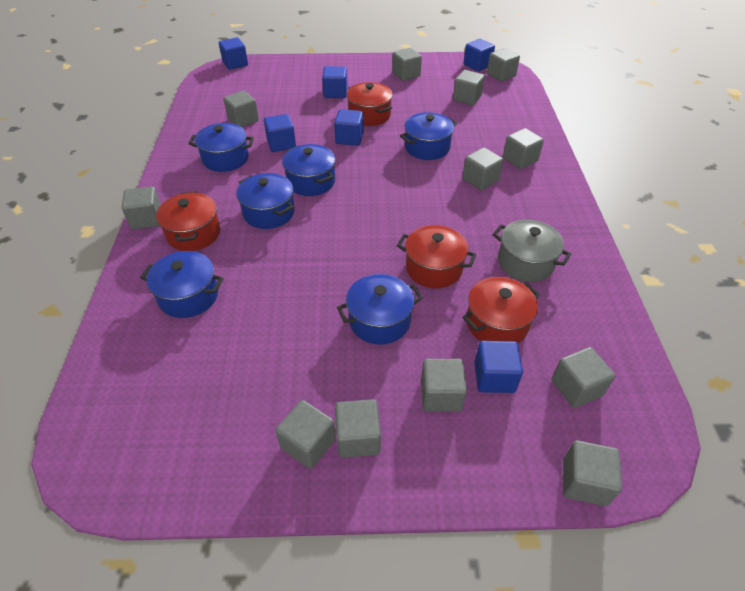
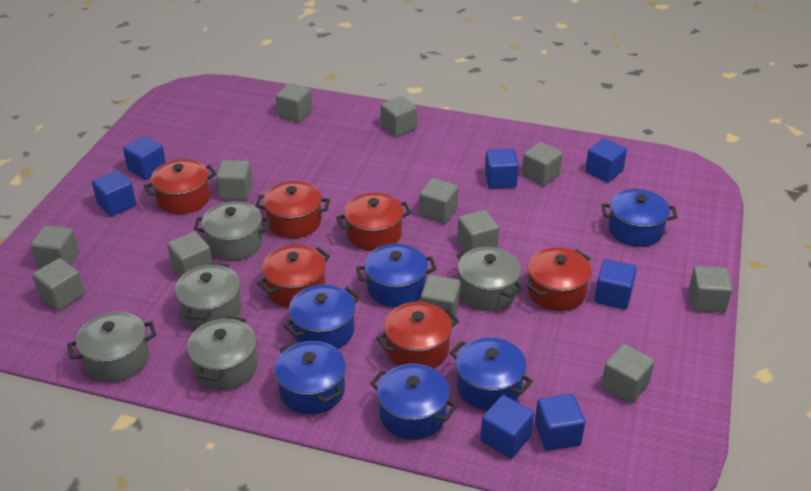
blue cube: [219,37,248,70] [264,114,296,152] [322,66,347,98] [334,109,364,146] [464,39,495,71] [474,341,523,393] = 6 -> [92,170,136,216] [123,136,166,180] [480,395,534,458] [485,149,519,188] [535,394,585,451] [585,138,627,182] [594,259,637,310] = 7
grey pot: [493,219,571,282] = 1 -> [67,311,156,382] [175,263,242,329] [187,316,258,390] [194,201,271,260] [456,247,523,310] = 5
red pot: [156,191,220,251] [347,82,393,126] [397,225,476,288] [463,277,540,343] = 4 -> [144,159,217,214] [255,181,330,238] [257,245,330,308] [336,193,412,251] [376,302,459,368] [527,247,592,311] = 6

